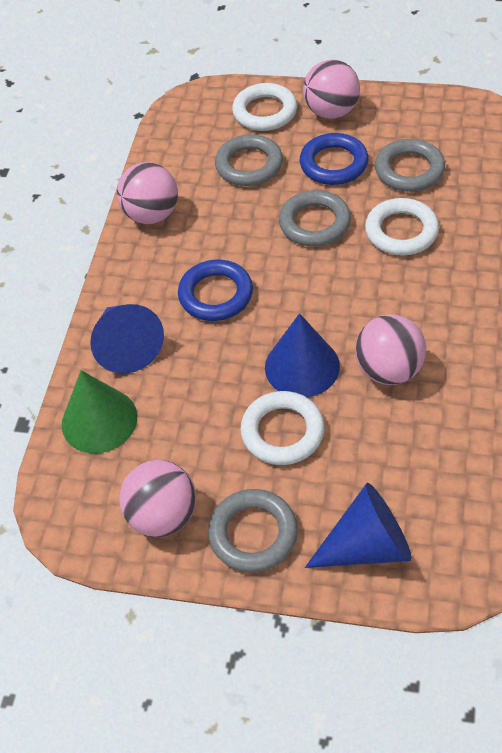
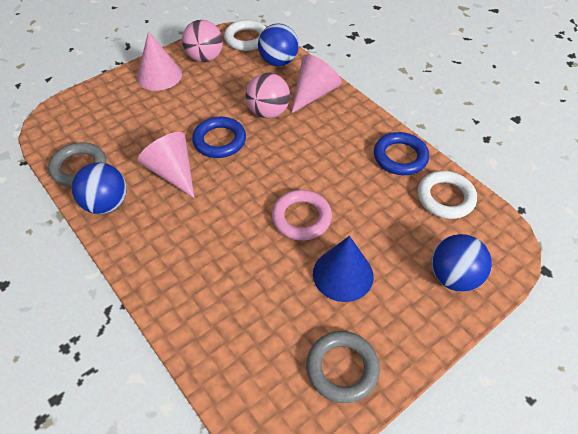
blue ball: none = 0 -> [71,162,127,214] [258,23,299,66] [431,234,492,292] = 3
blue cone: [90,304,164,373] [265,313,340,397] [305,483,412,568] = 3 -> [313,236,373,302] = 1
green cone: [62,370,137,454] = 1 -> none = 0
grey ring: [208,489,298,572] [215,134,283,186] [279,190,351,247] [375,139,445,192] = 4 -> [48,142,106,187] [306,331,380,403] = 2
pink ball: [117,162,178,224] [119,460,196,537] [303,60,360,119] [355,314,426,385] = 4 -> [182,20,223,62] [246,73,290,118] = 2
pink cone: none = 0 -> [137,31,182,91] [138,132,194,198] [291,54,342,113] = 3
pink ring: none = 0 -> [272,190,332,241] = 1
white ring: [232,83,297,131] [240,391,325,465] [365,198,439,256] = 3 -> [224,20,266,51] [417,171,477,219] = 2

